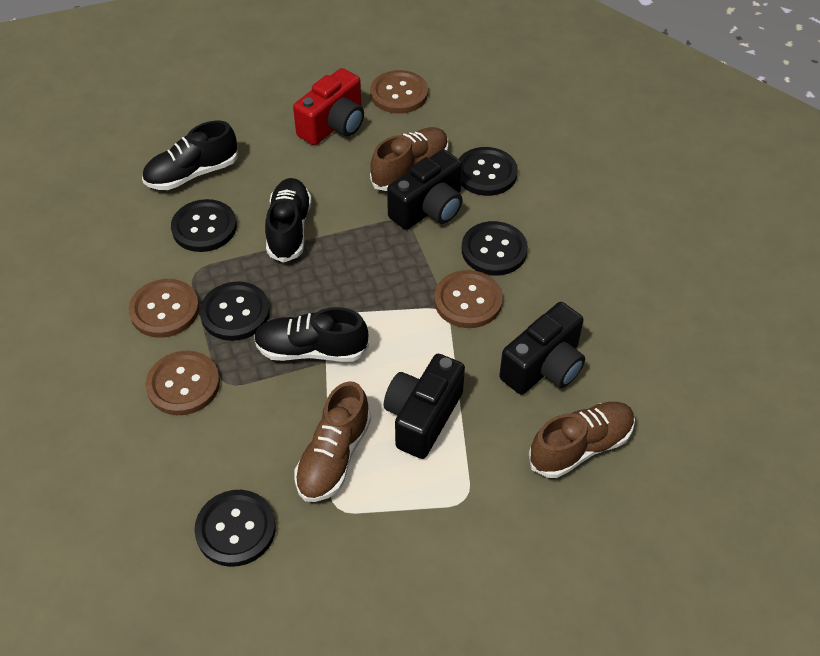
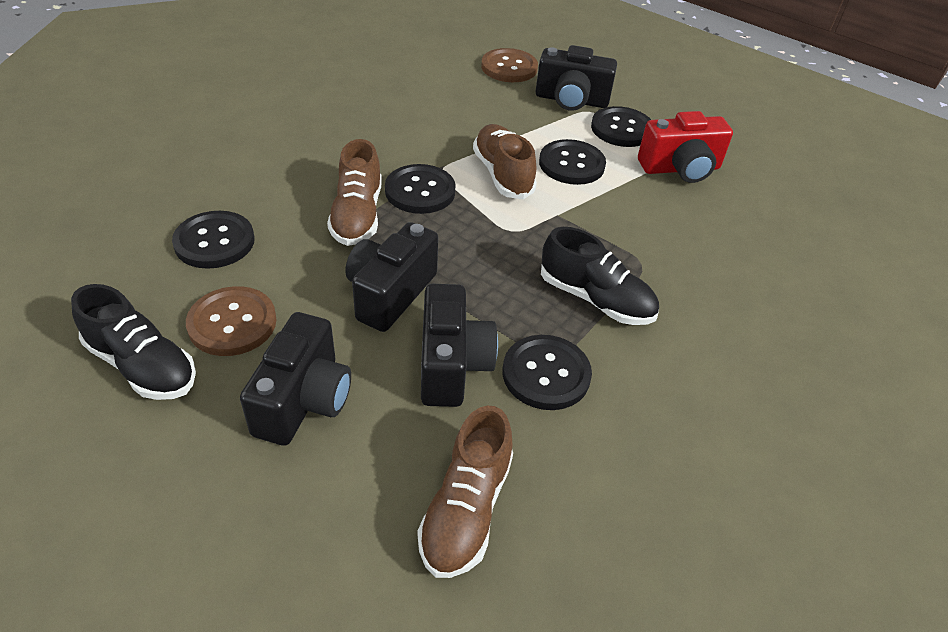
black camera: [384,354,465,459] [387,149,462,230] [499,302,585,395] = 3 -> [240,312,351,446] [345,222,438,332] [421,284,498,407] [535,45,617,111] = 4
black shoe: [142,120,238,190] [254,307,369,362] [265,178,312,263] = 3 -> [71,284,196,400] [541,227,659,325] = 2
brown button: [129,279,199,338] [145,351,220,415] [370,70,428,114] [434,270,503,328] = 4 -> [186,286,277,356] [481,48,538,82] = 2

